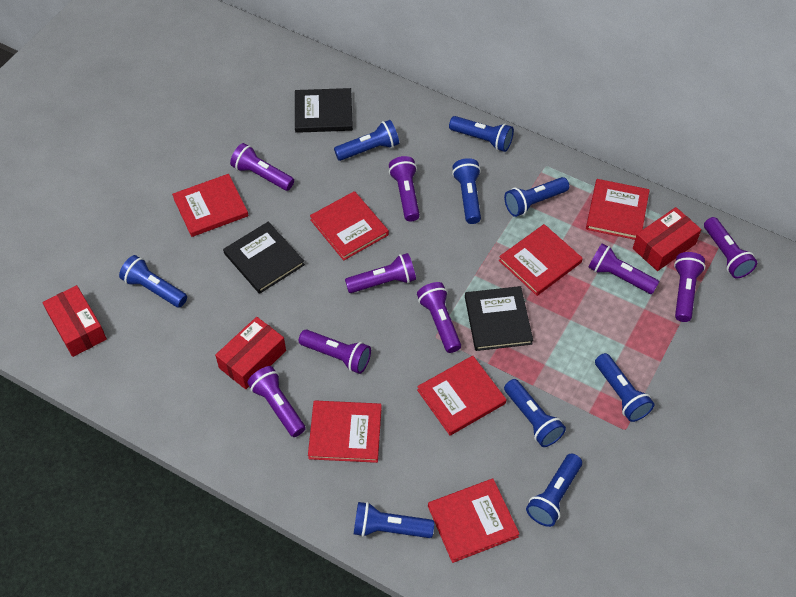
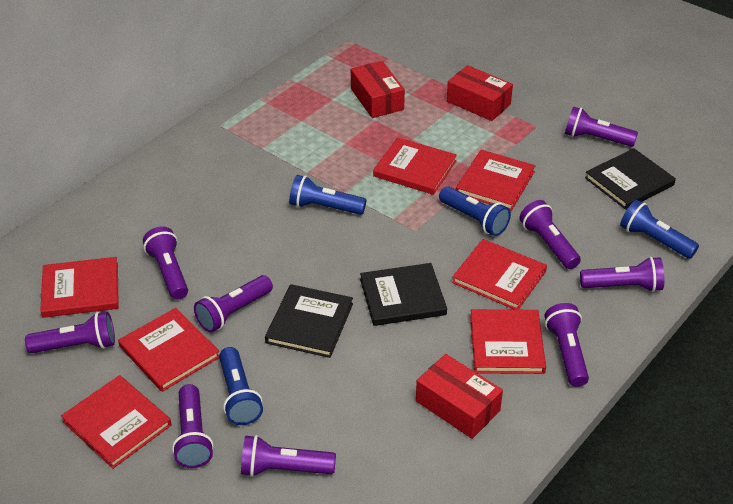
blue flashlight: [119,255,187,308] [334,120,399,161] [354,502,434,538] [449,116,514,152] [452,158,481,224] [504,177,569,217] [504,379,566,447] [526,454,582,527] [595,353,654,422] = 9 -> [219,347,263,425] [289,175,366,215] [439,186,511,236] [620,200,699,259] = 4

